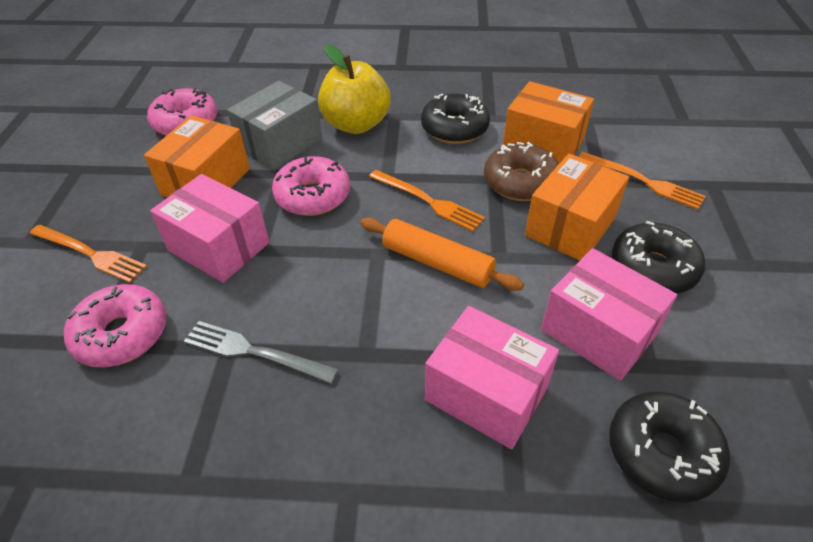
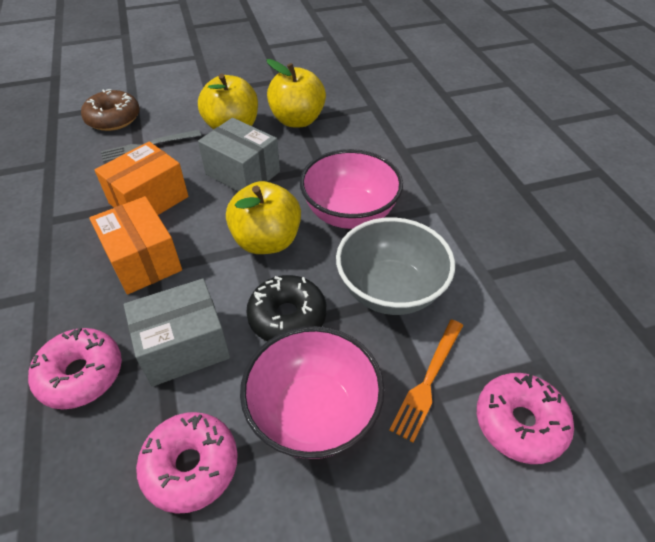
black donut: [421,93,490,144] [609,391,730,502] [612,221,705,294] = 3 -> [246,275,327,341] = 1
grey bowl: none = 0 -> [336,217,455,315] = 1
grey box: [227,81,323,170] = 1 -> [124,278,230,387] [198,118,280,192] = 2
orange box: [144,115,250,197] [503,81,594,164] [525,154,629,260] = 3 -> [89,196,182,294] [95,141,188,215] = 2
orange fork: [30,225,147,283] [369,170,485,232] [578,152,706,210] = 3 -> [390,320,463,443] = 1
orange rolling pin: [360,218,524,291] = 1 -> none = 0
pink bowl: none = 0 -> [240,326,385,459] [300,149,403,229] = 2
pink box: [150,174,269,283] [425,306,559,449] [541,248,677,381] = 3 -> none = 0
yellow apple: [318,44,391,134] = 1 -> [198,73,258,130] [226,181,301,254] [266,59,326,127] = 3

